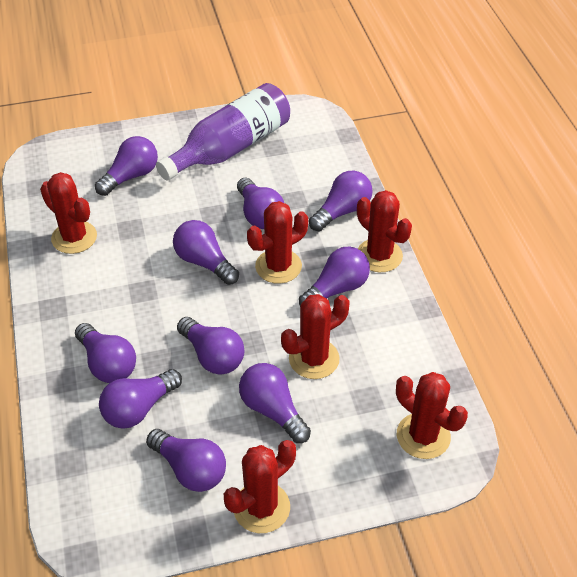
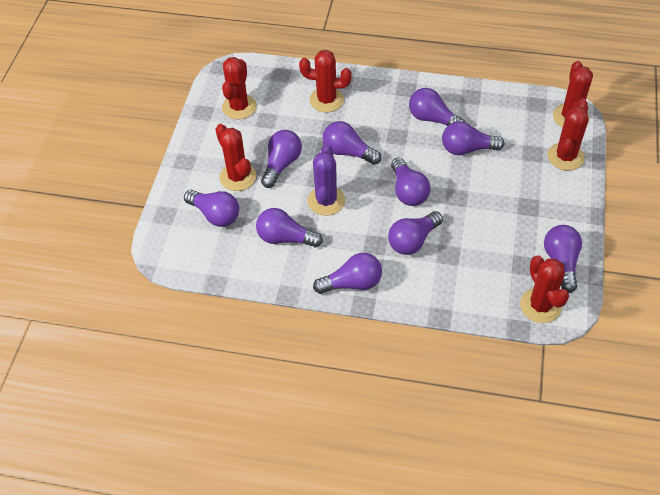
purple bottle: [156,83,290,181] = 1 -> none = 0
purple cactus: none = 0 -> [308,144,345,216] = 1

